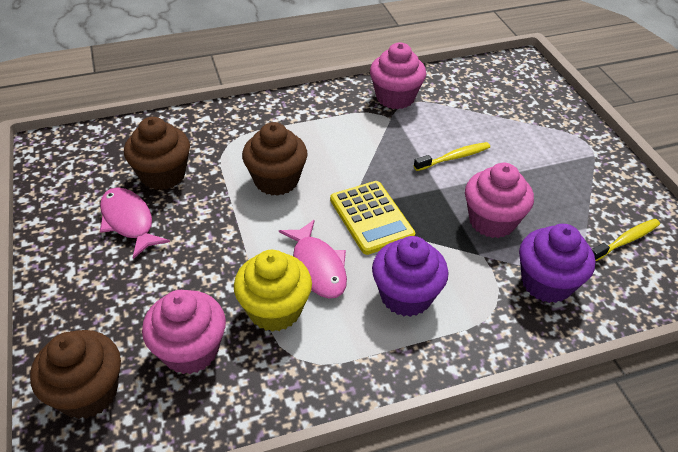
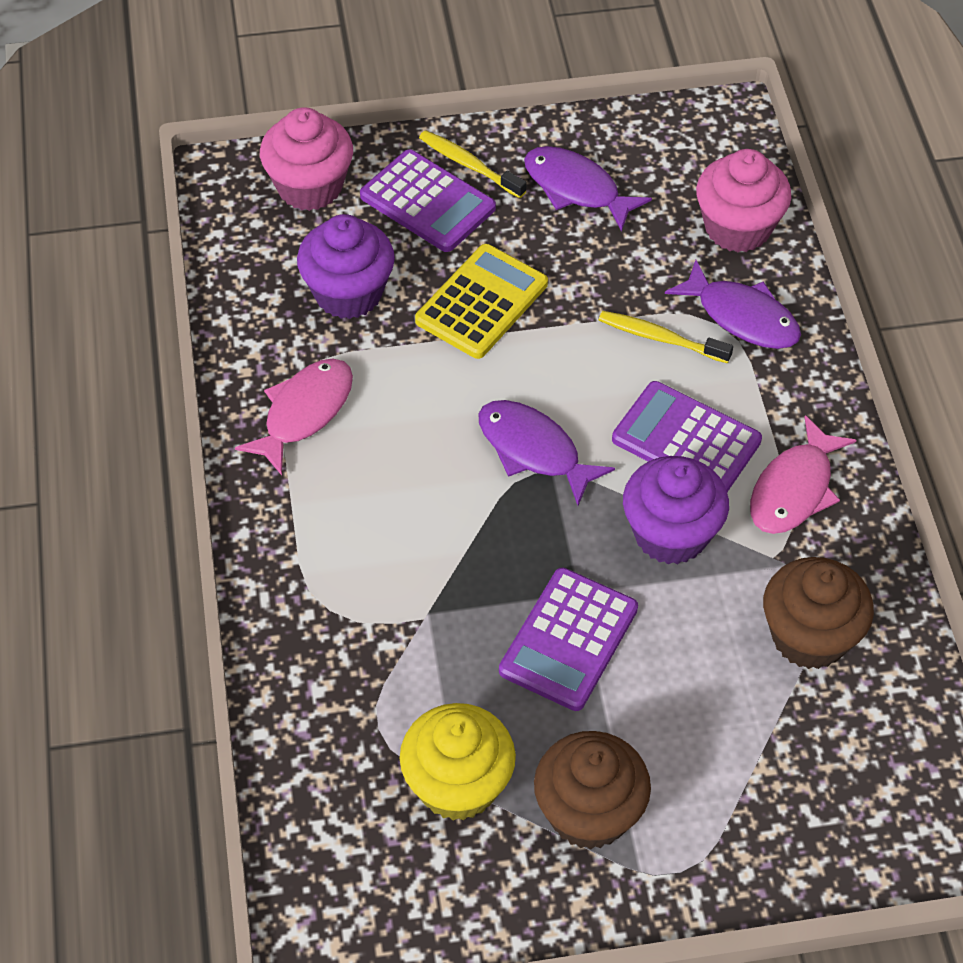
brown cupcake: [30,330,121,419] [124,117,190,190] [242,122,308,196] = 3 -> [534,731,651,850] [763,557,874,669] = 2
pink cupcake: [142,290,226,374] [370,43,426,109] [465,163,534,238] = 3 -> [260,107,353,211] [696,149,791,252] = 2
purple calculator: none = 0 -> [360,149,496,252] [499,568,638,711] [612,381,762,492] = 3
purple fish: none = 0 -> [479,400,615,505] [524,146,652,232] [665,260,801,349] = 3

